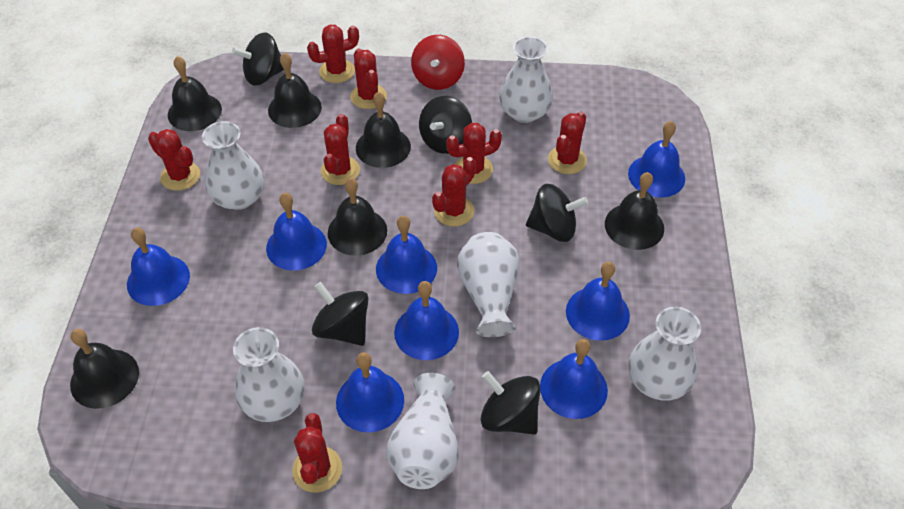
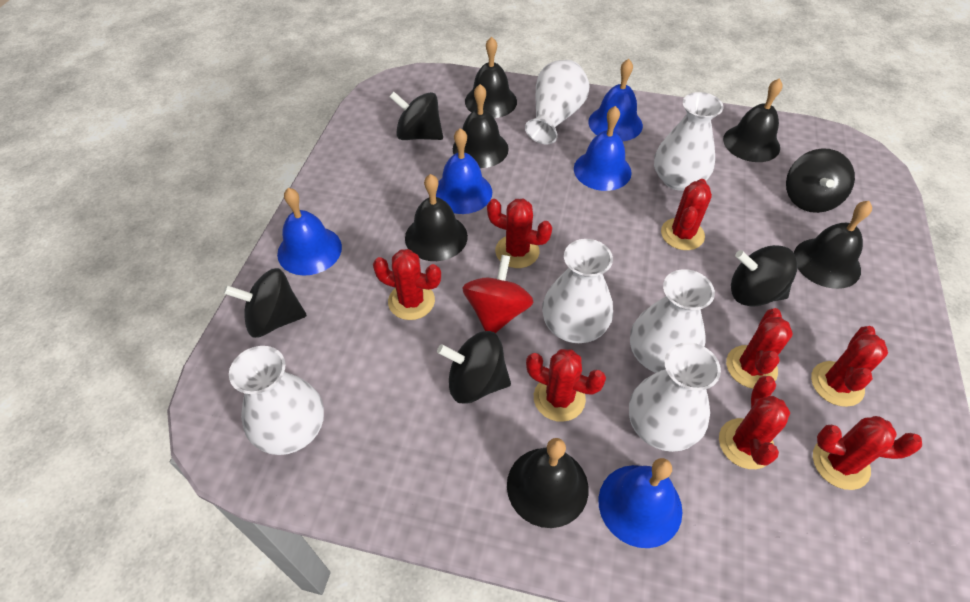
blue bell: [127,227,190,306] [266,193,327,271] [336,352,404,433] [376,216,437,294] [394,281,459,360] [540,339,608,419] [566,262,630,341] [628,121,685,198] = 8 -> [277,188,342,276] [436,128,492,214] [574,106,632,191] [588,59,643,141] [598,458,682,548] = 5

